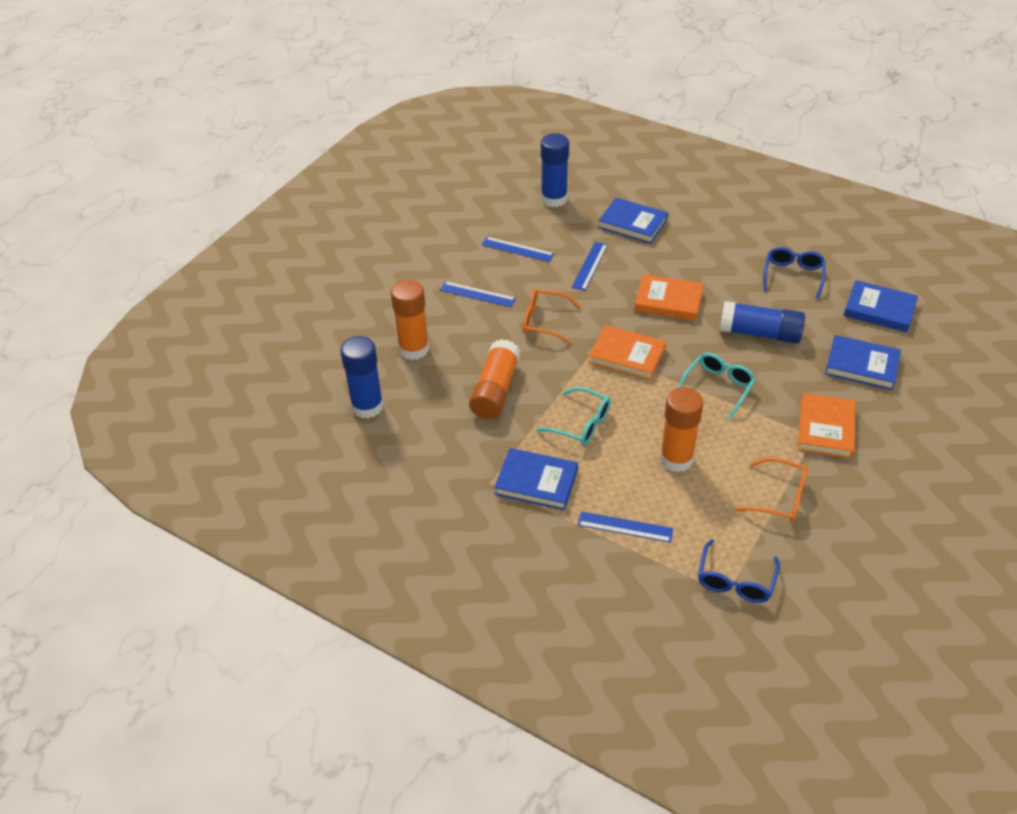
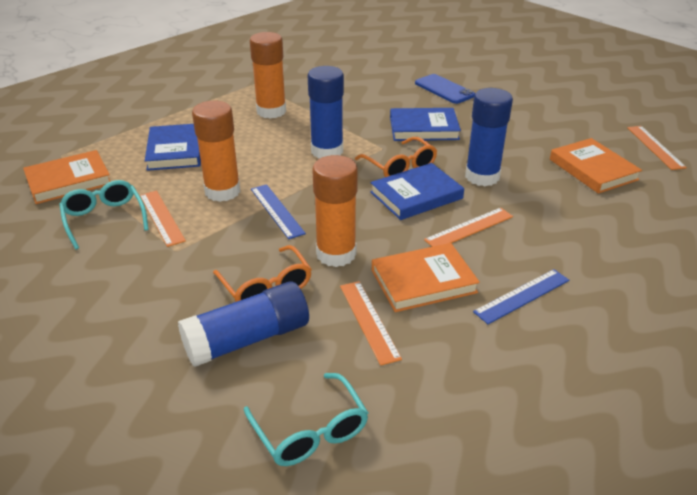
blue book: [494,448,578,510] [598,198,668,244] [825,335,901,390] [844,280,918,332] = 4 -> [145,124,201,171] [370,163,464,220] [390,108,461,141] = 3
blue glasses: [698,540,780,603] [763,247,825,299] = 2 -> none = 0
blue phone: none = 0 -> [415,74,475,104] = 1
blue ruler: [440,281,516,307] [481,237,554,262] [572,242,608,291] [578,511,673,543] = 4 -> [251,184,306,239] [473,269,569,324] = 2
orange ruler: none = 0 -> [140,191,186,247] [340,281,402,366] [424,208,513,247] [627,126,687,170] = 4

